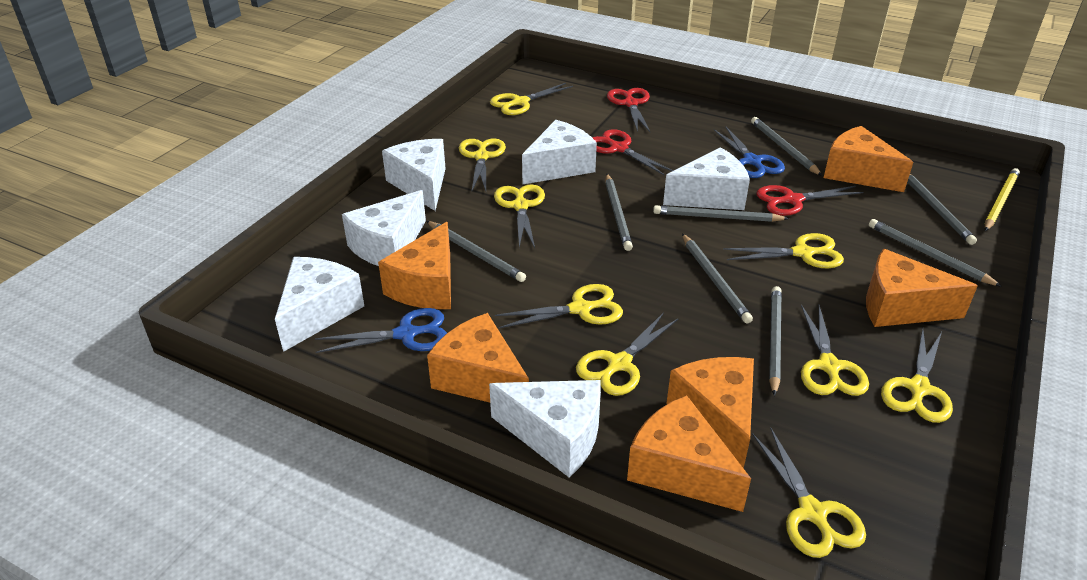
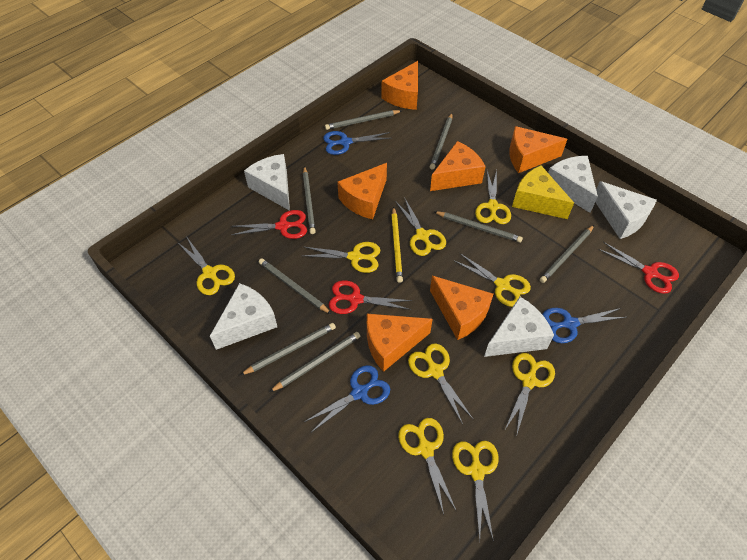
blue scissors: [315,308,447,353] [714,126,785,178] = 2 -> [304,365,390,432] [323,131,391,155] [542,308,626,343] = 3
white cheese: [275,257,364,352] [342,190,426,266] [382,139,446,211] [489,380,601,478] [522,120,597,184] [663,147,750,210] = 6 -> [210,283,277,350] [244,154,290,211] [484,297,554,357] [548,156,598,213] [595,181,657,239] = 5
yellow cheese: none = 0 -> [512,165,574,219] = 1

